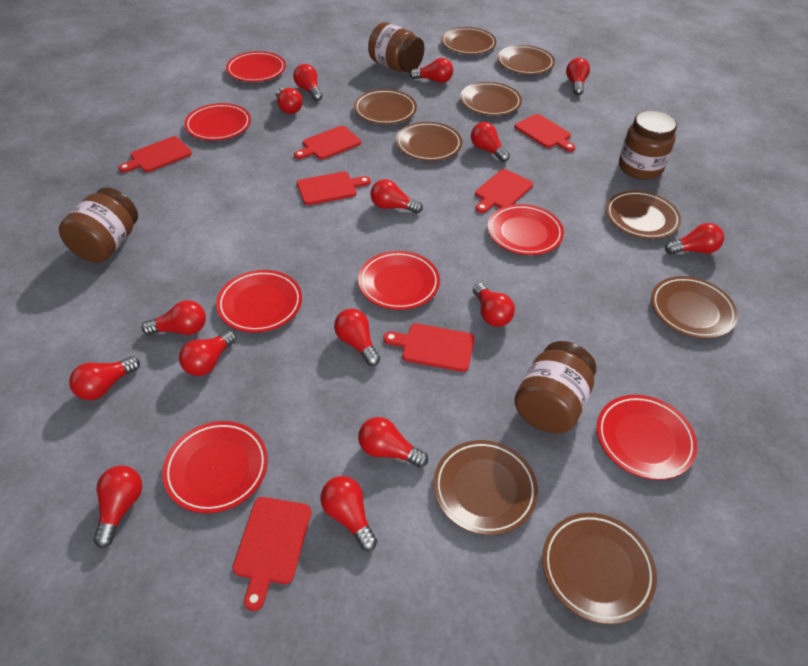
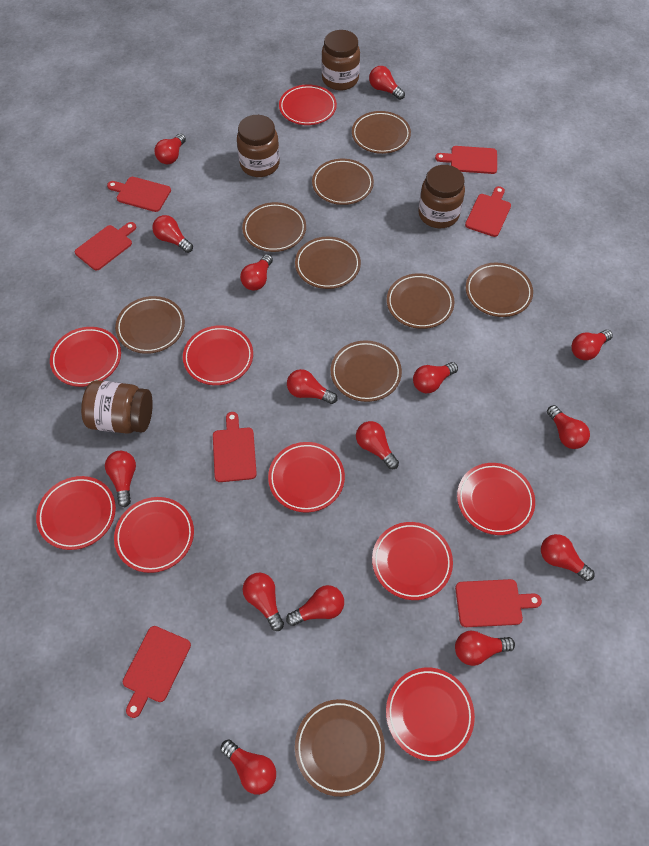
red plate: [162,421,268,513] [184,103,251,140] [216,270,302,332] [226,51,286,82] [358,251,440,310] [488,204,564,255] [597,395,697,480] = 7 -> [36,476,116,550] [50,327,121,387] [114,497,194,573] [183,325,253,385] [268,442,345,512] [279,84,337,125] [372,522,453,600] [386,668,475,761] [457,463,535,535] = 9

